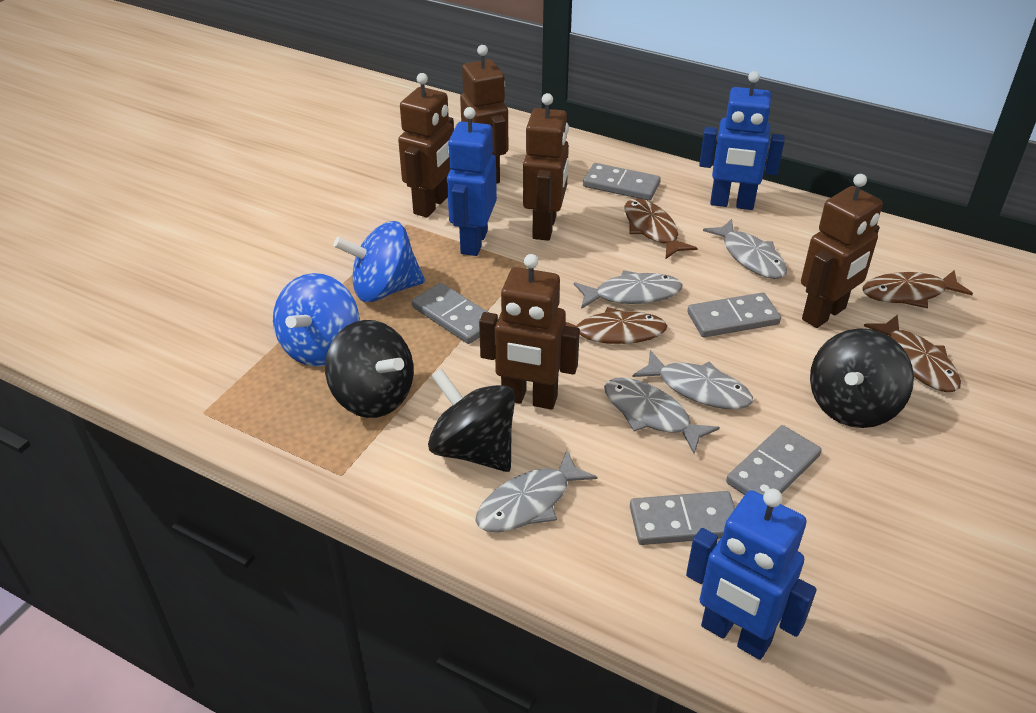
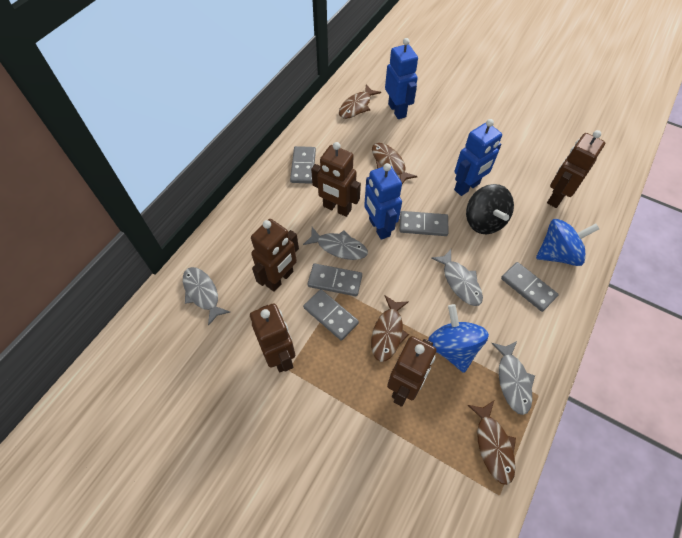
black spinning top: [325,320,414,418] [428,368,515,472] [810,328,914,428] = 3 -> [466,184,514,234] = 1
grey fish: [475,450,597,532] [574,270,683,309] [604,377,720,454] [632,350,753,409] [703,219,787,279] = 5 -> [183,267,230,326] [303,227,368,260] [431,249,483,306] [491,341,535,415] = 4

